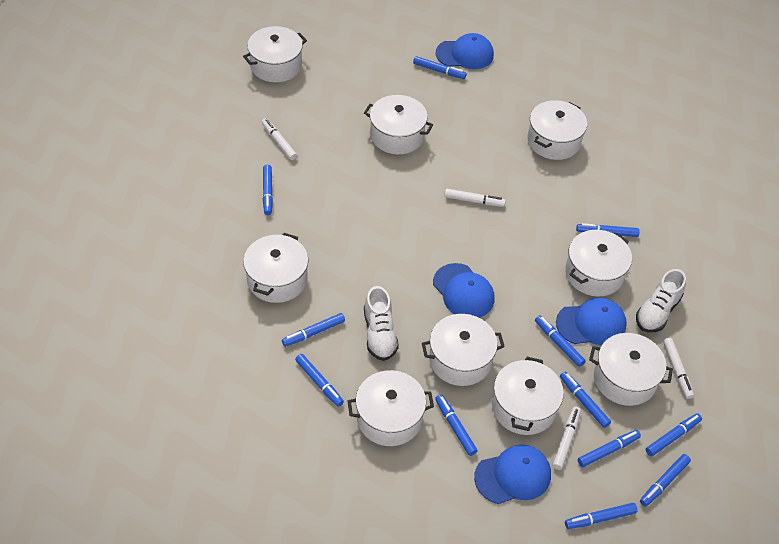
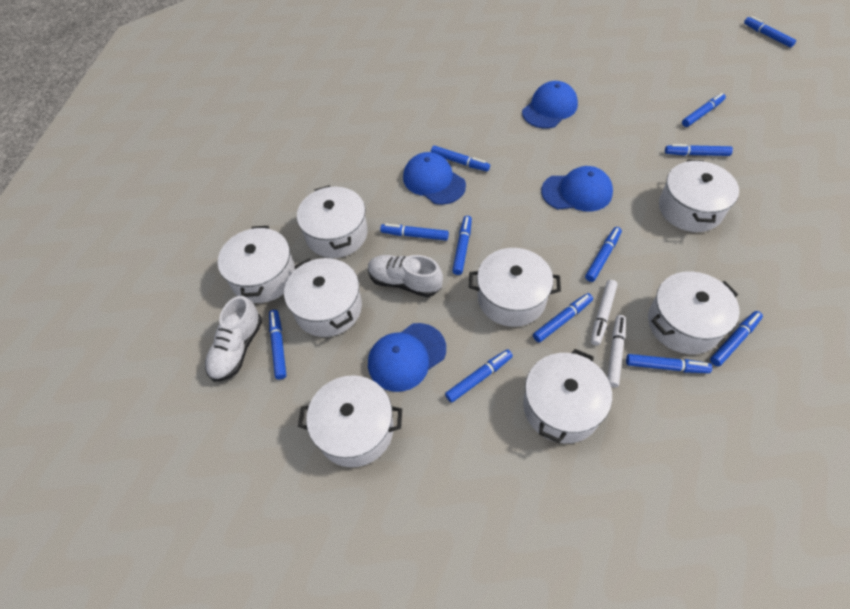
white marker: [262,118,297,160] [444,189,506,207] [552,407,581,470] [663,338,694,399] = 4 -> [591,280,617,346] [607,315,626,388] = 2
white pot: [243,26,307,82] [243,233,308,303] [348,370,434,446] [364,95,433,154] [422,314,505,386] [492,357,564,435] [527,100,587,160] [565,230,632,297] [589,333,673,406] = 9 -> [218,226,295,303] [284,258,362,337] [297,185,368,258] [298,375,402,467] [469,248,561,327] [523,349,612,443] [648,271,740,354] [659,159,739,232] = 8

